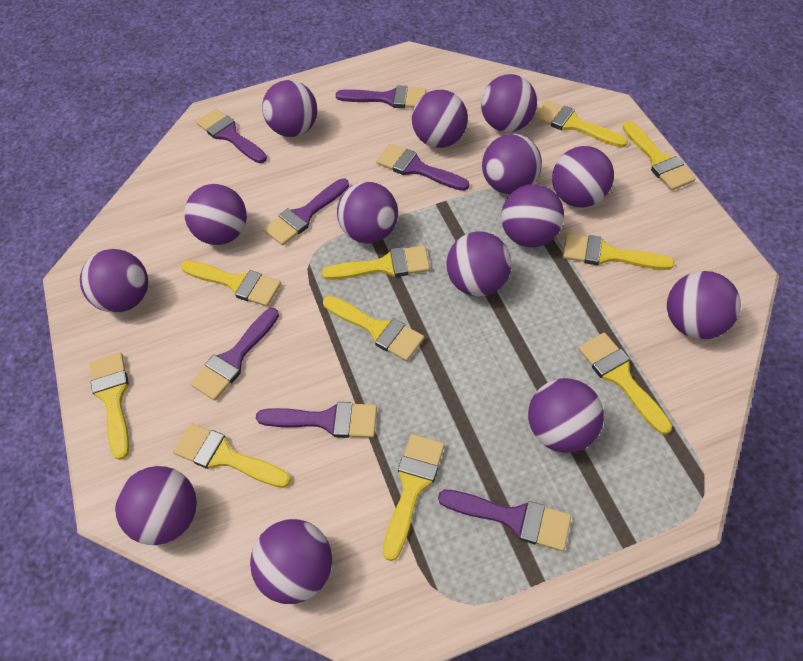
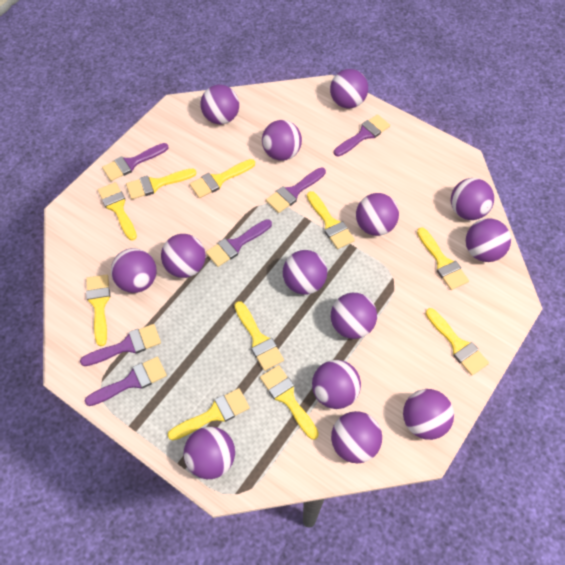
purple brush: [190,308,279,401] [196,109,267,163] [256,402,377,438] [264,178,349,246] [336,85,426,108] [376,144,469,191] [438,490,571,551] = 7 -> [80,324,161,366] [85,357,167,406] [102,143,169,181] [206,219,272,267] [266,168,326,213] [334,114,390,157] = 6

